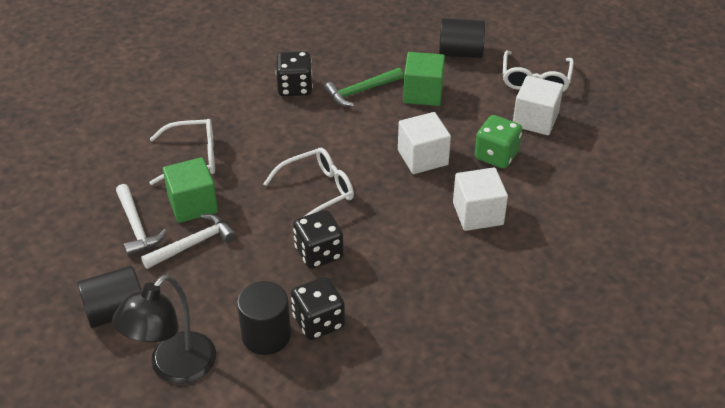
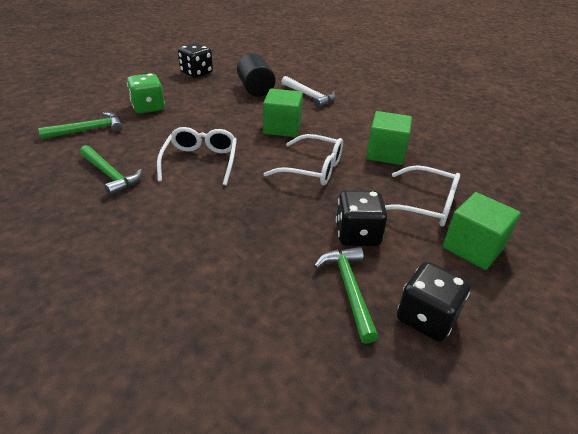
black cylinder: [77,266,141,328] [237,281,291,355] [439,18,485,58] = 3 -> [237,54,275,97] = 1
black lamp: [112,274,216,384] = 1 -> none = 0
green cube: [163,157,218,223] [403,52,445,106] = 2 -> [263,89,303,137] [366,111,412,165] [443,192,521,270] = 3
green hammer: [324,68,403,106] = 1 -> [38,112,123,139] [80,145,142,196] [314,247,379,344] = 3
white cube: [398,112,451,174] [453,167,508,231] [513,76,563,135] = 3 -> none = 0
white hammer: [116,184,167,256] [141,214,236,269] = 2 -> [281,76,336,108] = 1

